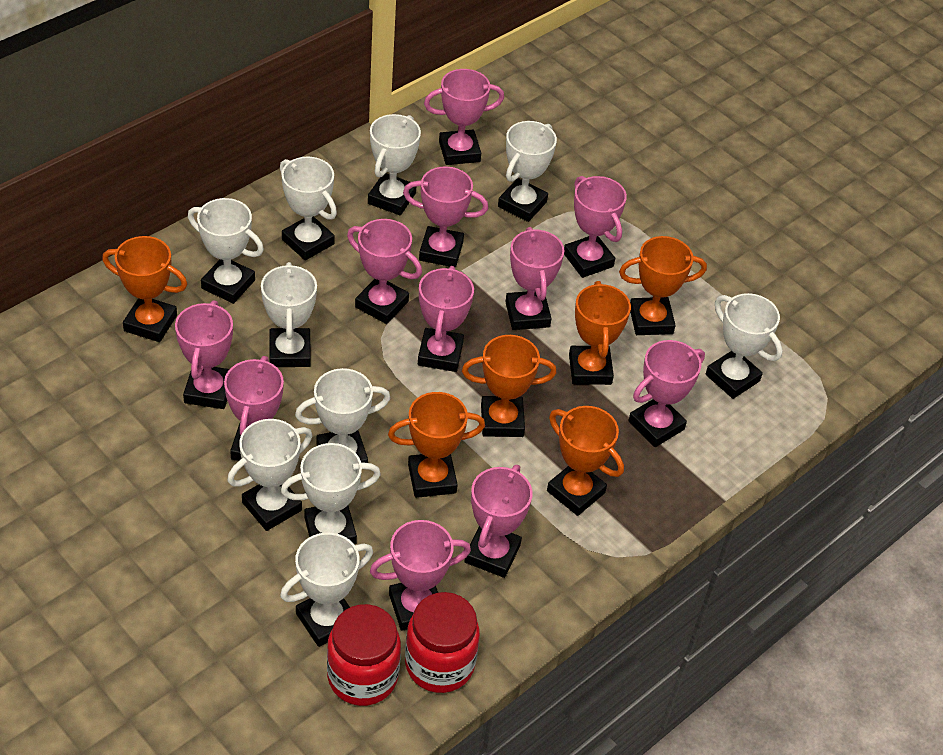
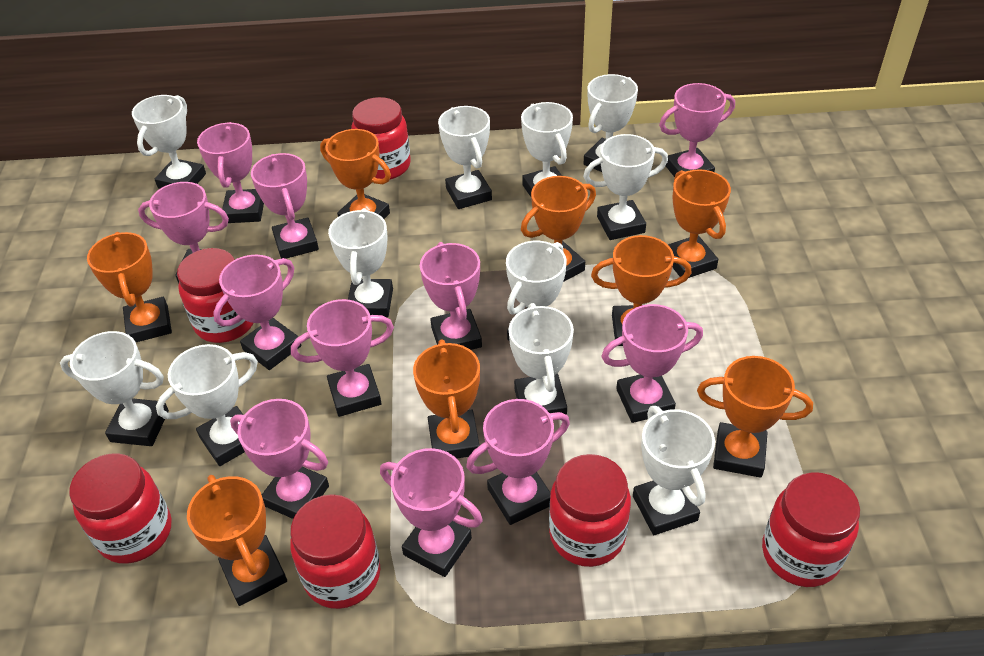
orange trophy: [102,236,188,342] [388,392,485,498] [462,335,557,437] [547,406,624,516] [569,281,631,385] [619,236,707,335] = 6 -> [87,232,172,342] [187,475,287,606] [320,129,391,219] [413,339,480,459] [521,176,596,282] [591,235,692,346] [668,169,731,278] [697,356,813,478] = 8
red jar: [327,604,401,706] [405,592,480,693] = 2 -> [69,453,171,564] [177,248,253,343] [290,494,380,609] [351,97,411,180] [549,454,631,567] [762,472,860,587] = 6
white trophy: [188,198,264,304] [227,419,312,531] [261,262,317,367] [280,157,337,260] [280,533,373,647] [281,443,381,545] [295,368,390,463] [368,114,421,215] [498,121,557,222] [706,293,783,399] = 10 -> [60,331,169,446] [132,95,206,189] [156,344,258,466] [328,208,393,317] [438,106,492,209] [506,241,567,341] [509,303,574,415] [521,102,573,197] [583,134,668,240] [584,74,638,172] [633,406,715,535] = 11

